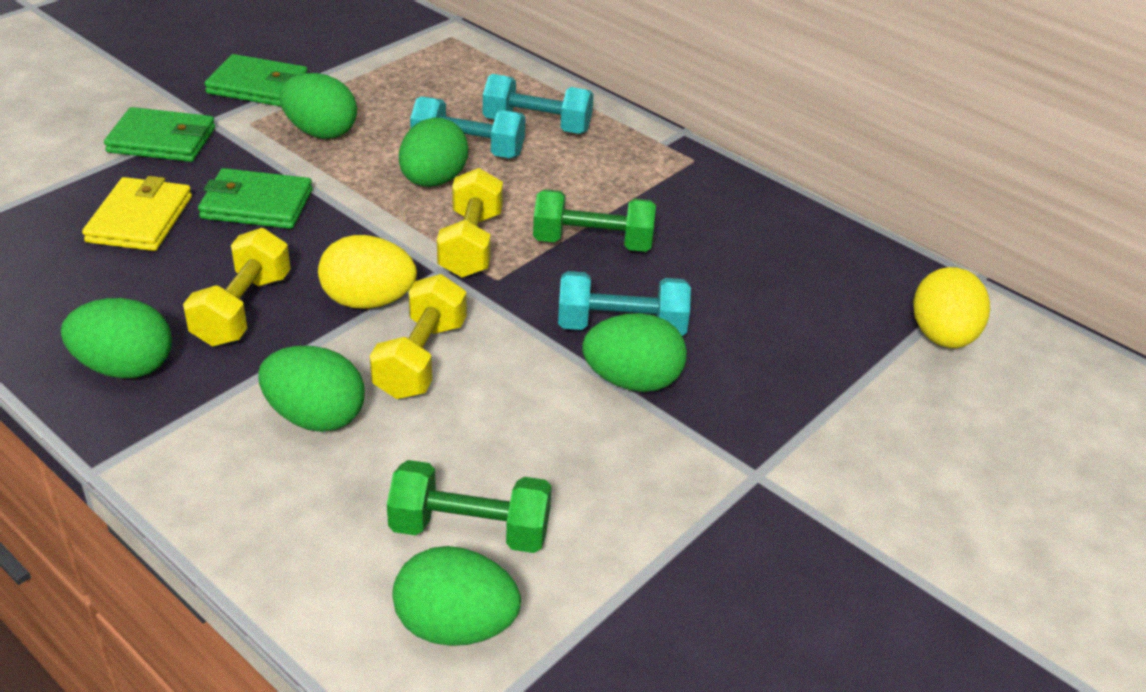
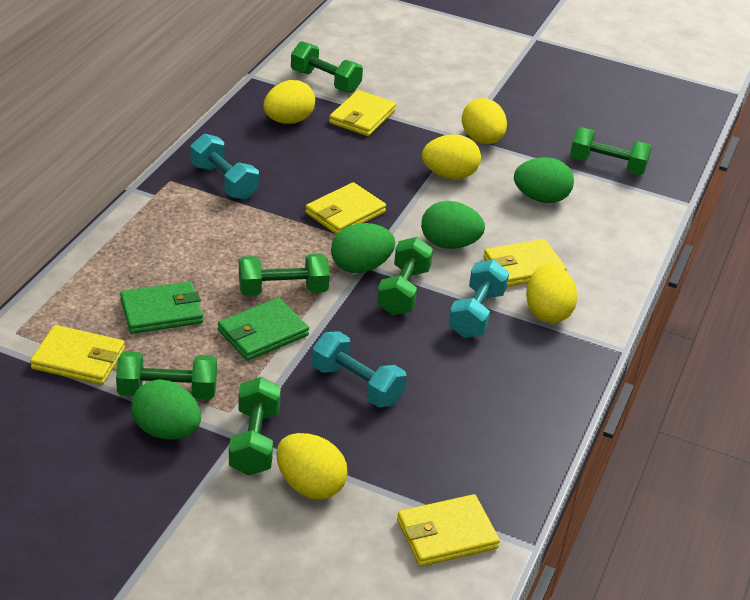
green dumbbell: [387,460,552,553] [533,189,656,252] = 2 -> [116,351,217,400] [229,377,281,476] [239,253,330,296] [291,41,363,93] [377,237,433,315] [570,127,652,175] = 6
green egg: [61,298,172,378] [259,346,365,432] [279,73,357,139] [392,546,521,646] [399,117,468,187] [582,313,687,392] = 6 -> [131,379,201,440] [331,223,395,273] [421,201,485,249] [514,157,574,203] = 4
green wallet: [104,107,215,162] [198,168,312,229] [204,54,307,107] = 3 -> [120,282,203,334] [218,298,309,361] = 2
yellow dumbbell: [183,228,291,346] [370,274,467,399] [437,168,503,278] = 3 -> none = 0
yellow egg: [318,235,417,309] [913,267,990,348] = 2 -> [263,80,315,124] [276,433,348,500] [422,134,481,179] [462,98,507,144] [526,264,577,323] = 5
yellow wallet: [82,176,192,251] = 1 -> [30,325,125,385] [305,182,386,235] [329,90,396,136] [397,494,500,567] [483,239,567,287] = 5

